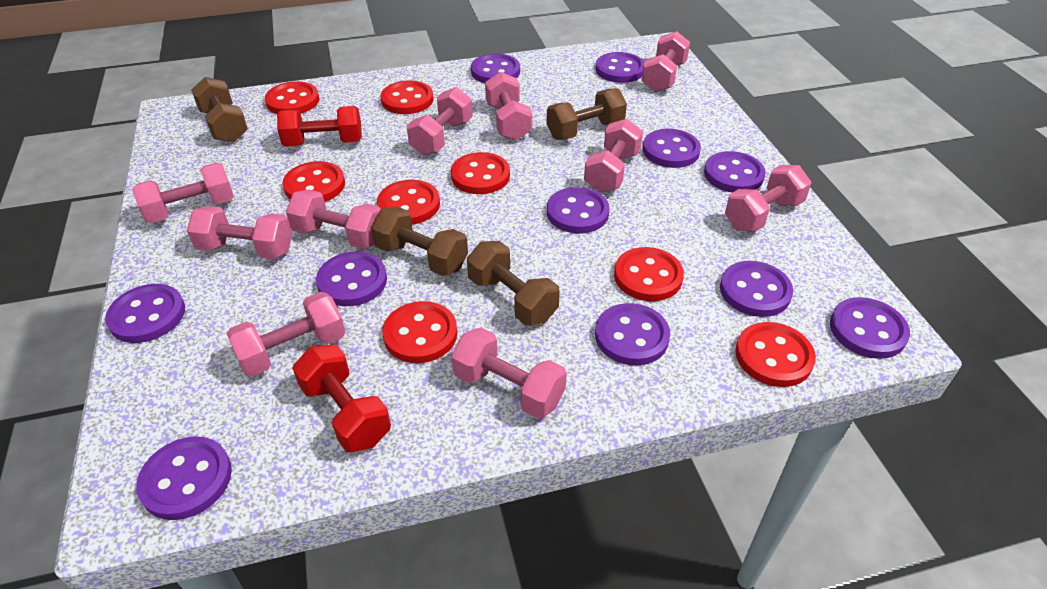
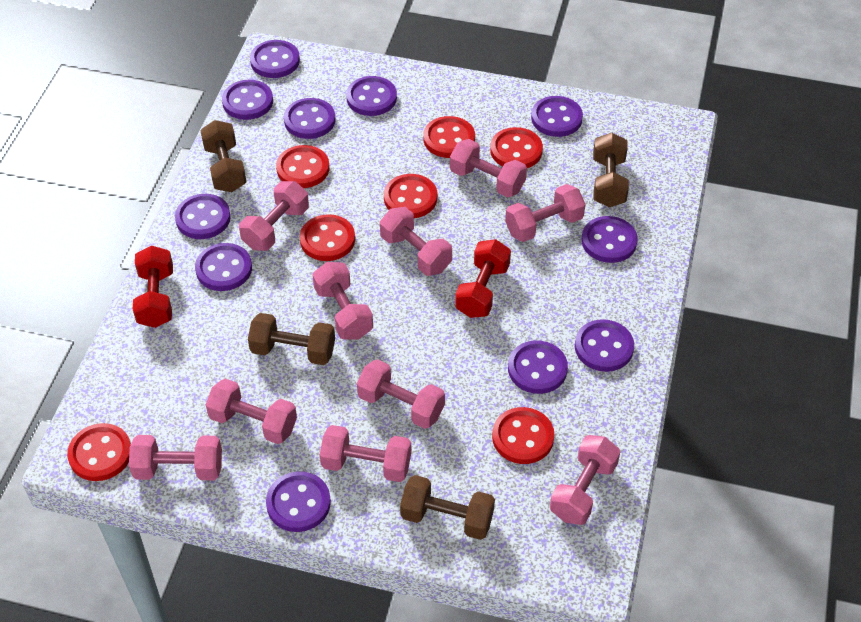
red button: [265,81,320,114] [282,161,345,202] [377,180,440,225] [380,80,433,114] [382,301,457,363] [451,152,510,194] [614,247,684,301] [735,322,816,387] = 8 -> [67,423,131,481] [276,145,329,188] [300,214,355,261] [384,174,437,218] [423,116,475,158] [490,127,543,168] [492,407,554,464] = 7

